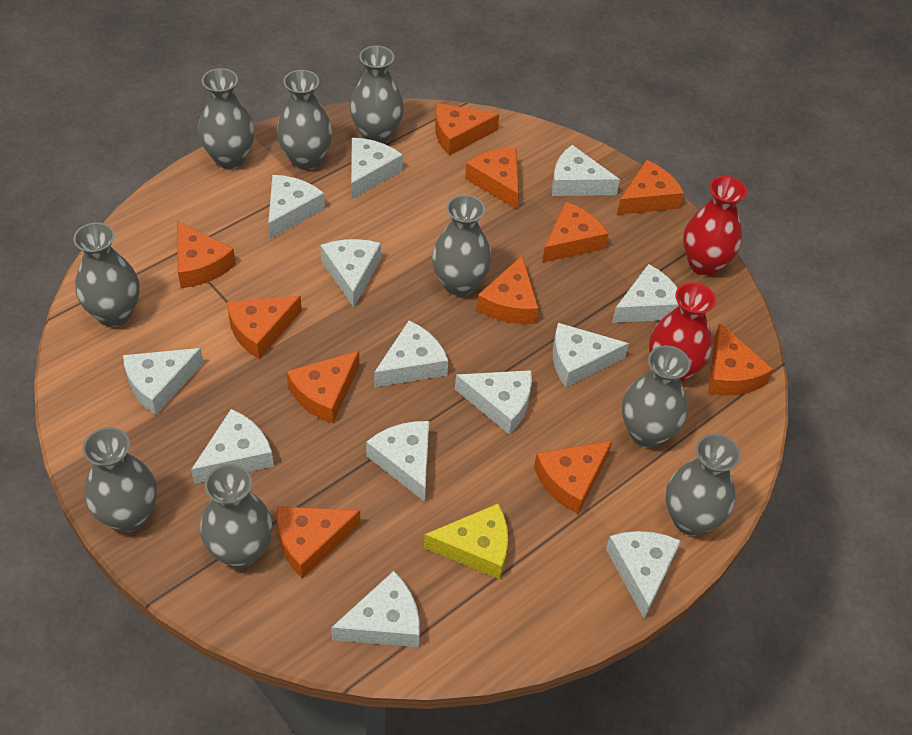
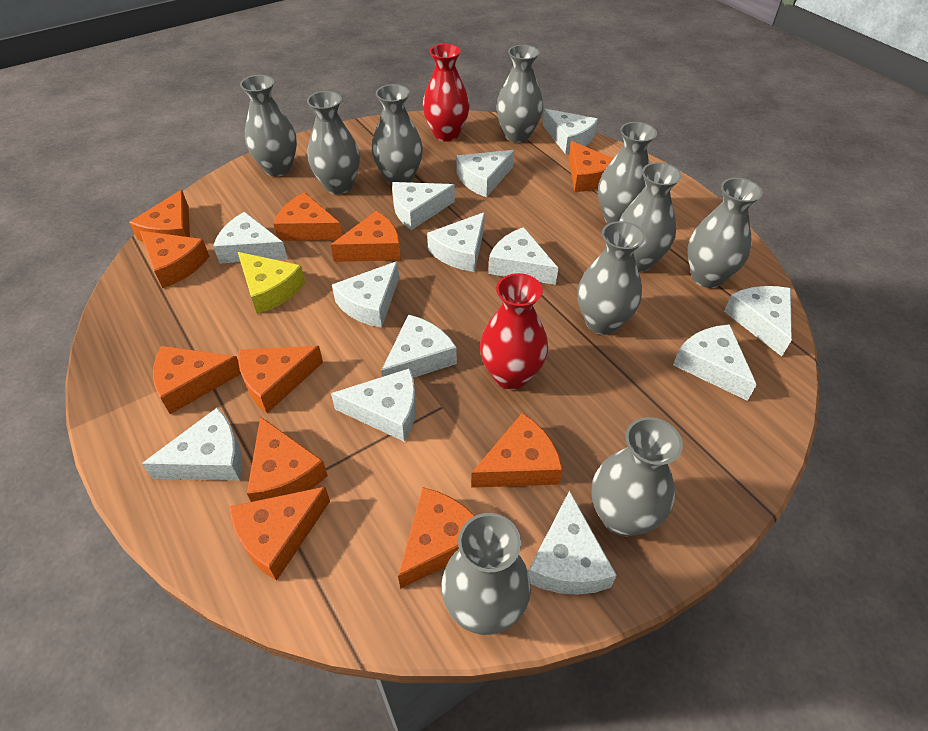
grey vase: [73,222,140,327] [82,427,157,532] [198,68,255,169] [200,464,273,568] [277,70,332,170] [350,46,404,144] [432,195,492,297] [622,345,691,448] [666,434,741,536] = 9 -> [240,75,297,176] [307,91,360,194] [372,84,423,185] [441,513,531,635] [496,45,543,143] [577,221,645,335] [592,417,683,536] [598,122,657,224] [619,162,682,272] [687,178,763,288] = 10

